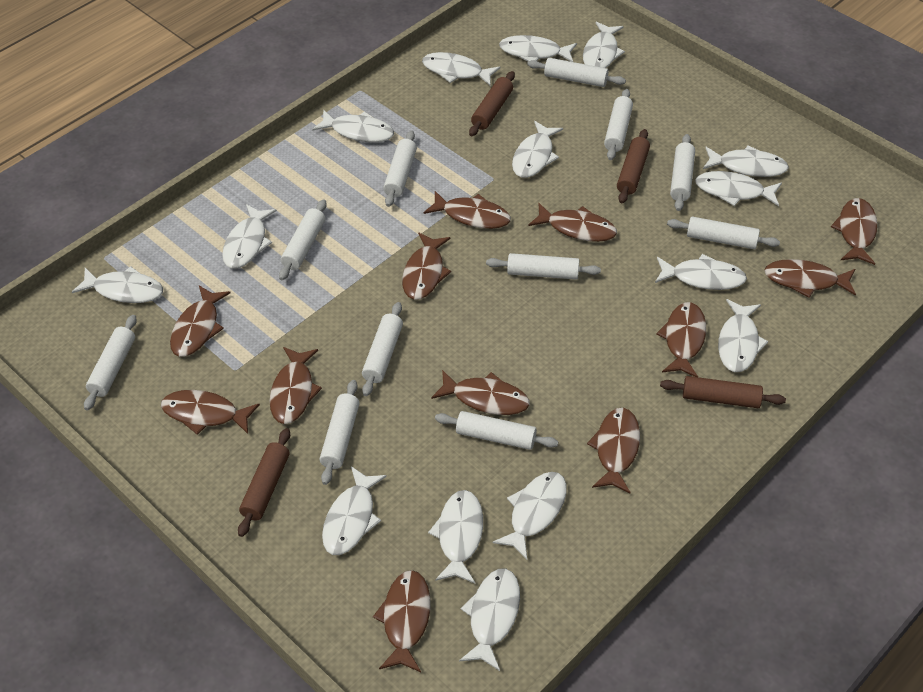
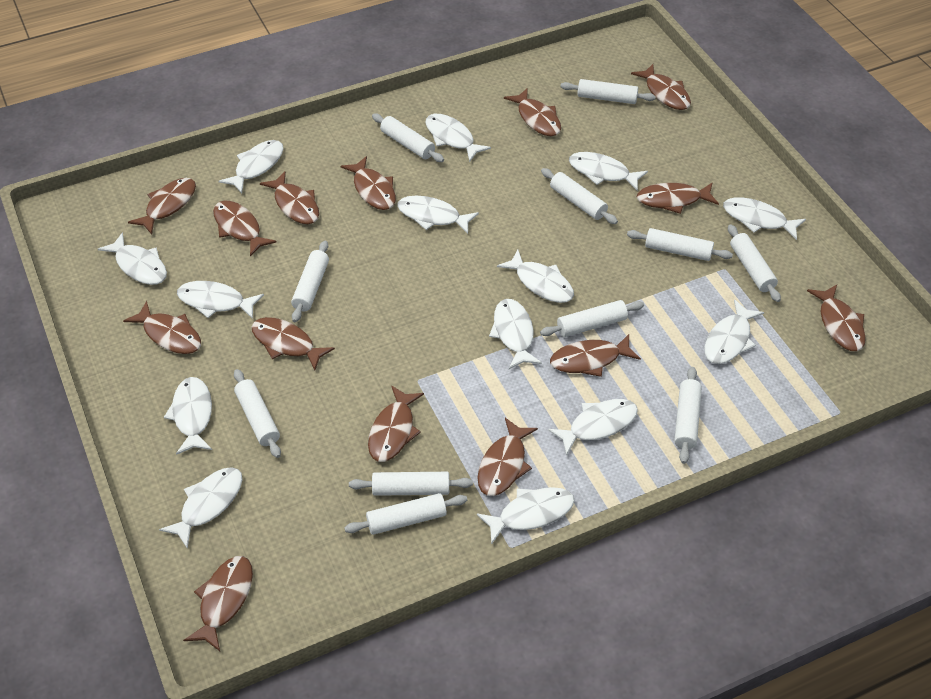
brown fish: [161,390,260,435] [170,285,231,357] [270,347,322,424] [373,570,431,672] [402,233,451,300] [424,191,511,229] [431,370,530,415] [528,203,617,242] [587,408,640,493] [656,302,706,377] [764,259,856,298] [831,198,878,265] = 12 -> [123,301,201,354] [128,178,196,234] [183,556,253,651] [213,200,277,257] [251,317,335,371] [260,172,319,224] [340,156,396,210] [368,385,424,462] [477,418,538,496] [504,88,561,136] [550,334,641,377] [631,64,691,110] [637,183,719,214] [807,285,866,351] = 14
brown rolling pin: [238,428,290,537] [469,71,515,136] [617,129,650,204] [660,376,786,408] = 4 -> none = 0
white fish: [72,266,163,303] [222,204,277,269] [312,110,394,142] [322,466,387,555] [422,52,500,86] [428,490,483,584] [459,568,520,671] [492,472,567,560] [499,35,577,62] [512,121,563,178] [583,21,625,68] [655,254,747,290] [695,171,782,206] [703,145,789,177] [718,299,768,372] = 15 -> [98,232,167,285] [159,467,242,549] [164,377,212,455] [177,281,264,319] [219,140,284,193] [397,196,479,234] [426,114,491,162] [477,487,575,545] [489,299,542,369] [497,250,574,303] [548,399,638,456] [569,152,648,191] [704,299,764,364] [723,197,806,240] = 14

